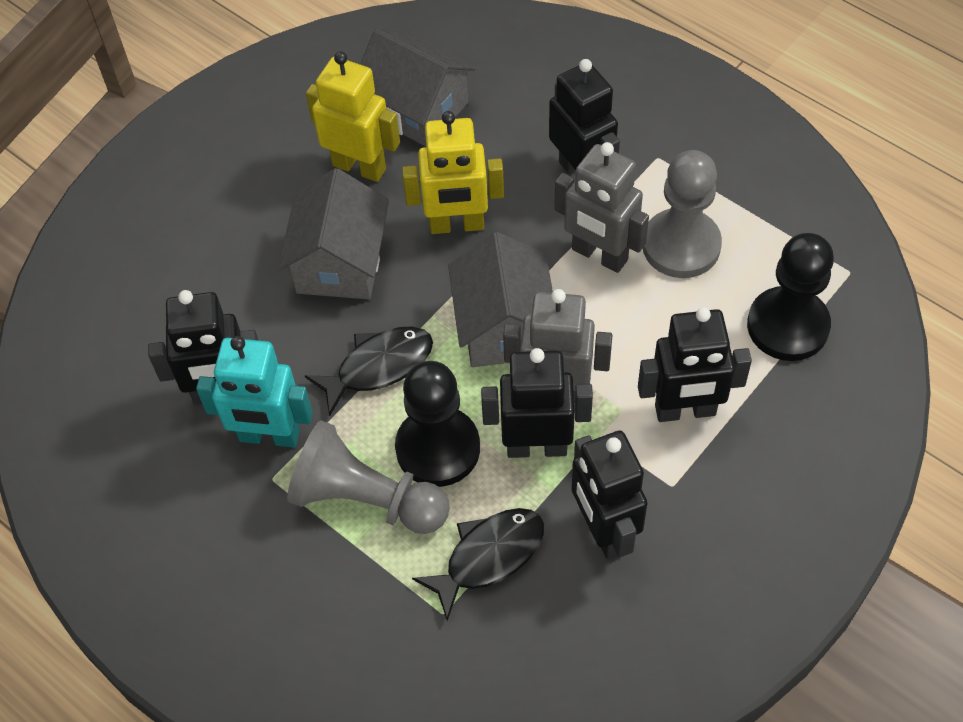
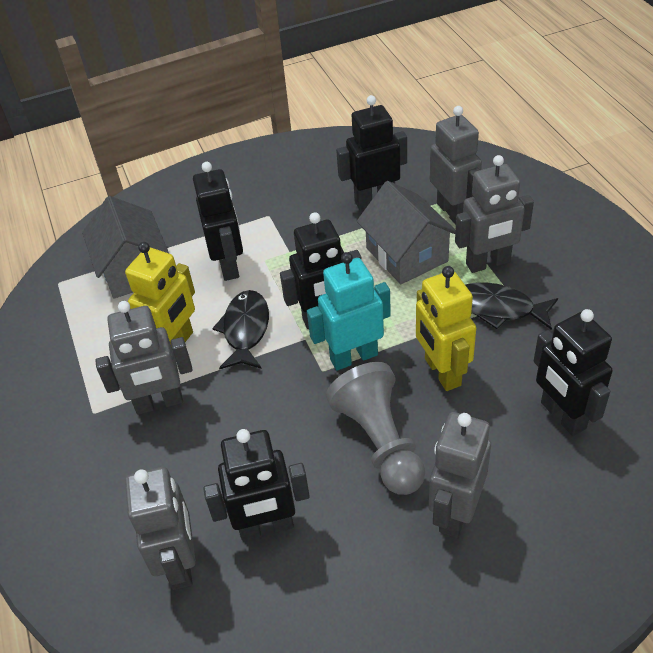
black pawn: [395,361,480,487] [747,233,834,361] = 2 -> none = 0
grey house: [278,168,389,299] [360,29,476,147] [448,232,553,367] = 3 -> [82,196,169,299] [357,181,456,284] = 2
grey pawn: [287,420,450,534] [643,150,722,278] = 2 -> [326,362,425,495] = 1
grey robot: [503,289,613,403] [554,142,649,273] = 2 -> [95,301,193,415] [125,467,196,590] [429,412,491,538] [430,106,482,225] [455,155,534,273] = 5

